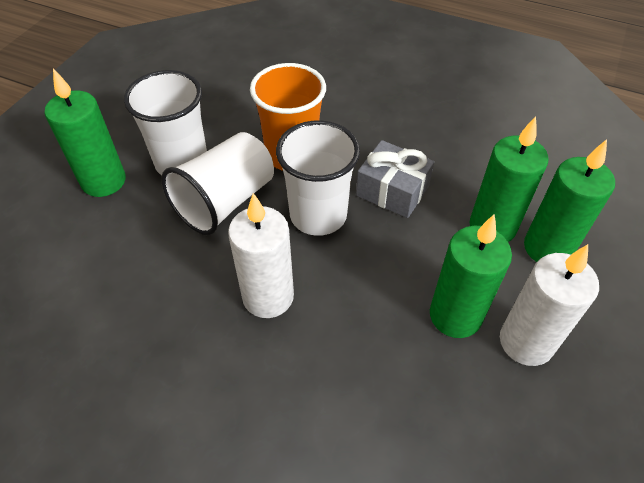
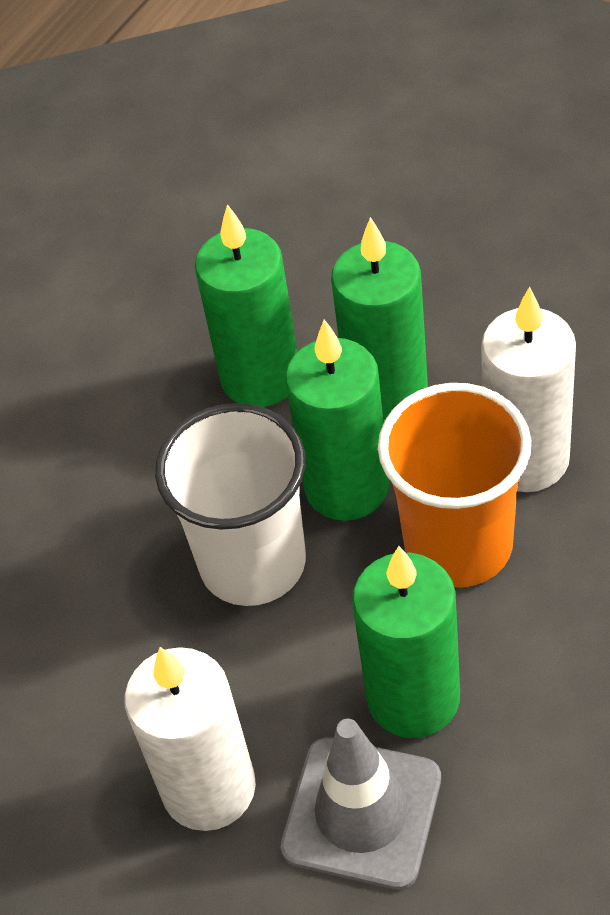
grey gift: [356,140,434,218] = 1 -> none = 0
grey traffic cone: none = 0 -> [281,719,441,890] = 1
white cup: [124,70,207,175] [161,132,274,235] [276,120,360,236] = 3 -> [155,403,306,606] = 1

